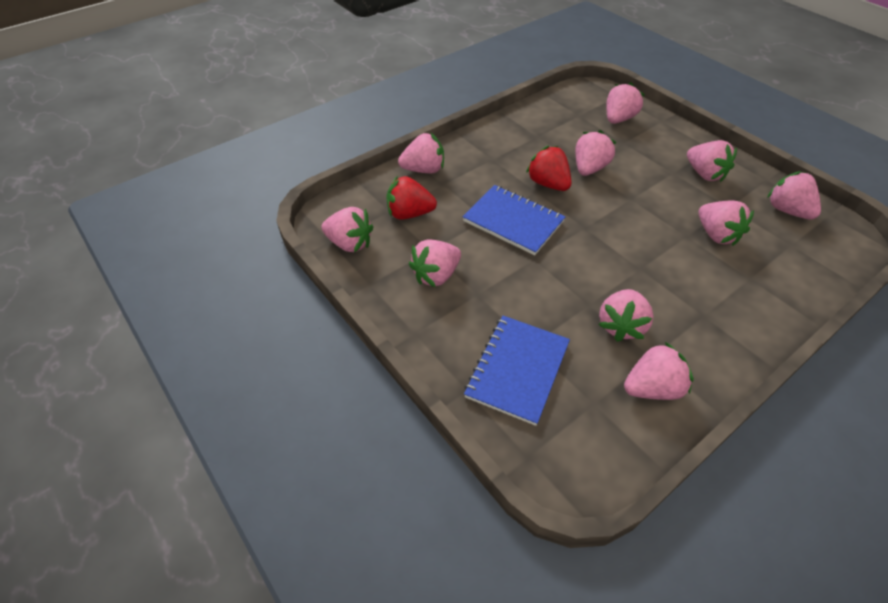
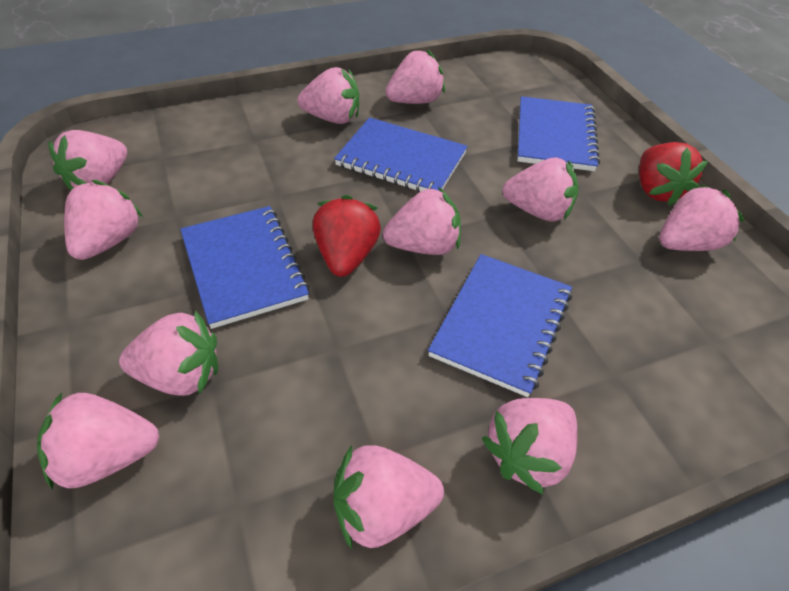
blue notebook: [463,185,566,255] [464,315,570,426] = 2 -> [180,206,310,329] [334,117,468,192] [428,254,572,397] [517,96,600,171] = 4
pink strawberry: [322,207,373,252] [398,133,444,174] [409,239,461,287] [575,130,617,176] [598,289,654,342] [606,82,645,124] [624,342,694,400] [687,140,737,182] [698,201,754,246] [767,171,821,220] = 10 -> [37,392,159,490] [49,130,127,190] [64,180,143,260] [119,310,218,396] [298,67,359,124] [333,445,444,549] [383,187,461,255] [385,49,445,104] [482,398,577,494] [502,158,579,221] [659,184,745,251] = 11

